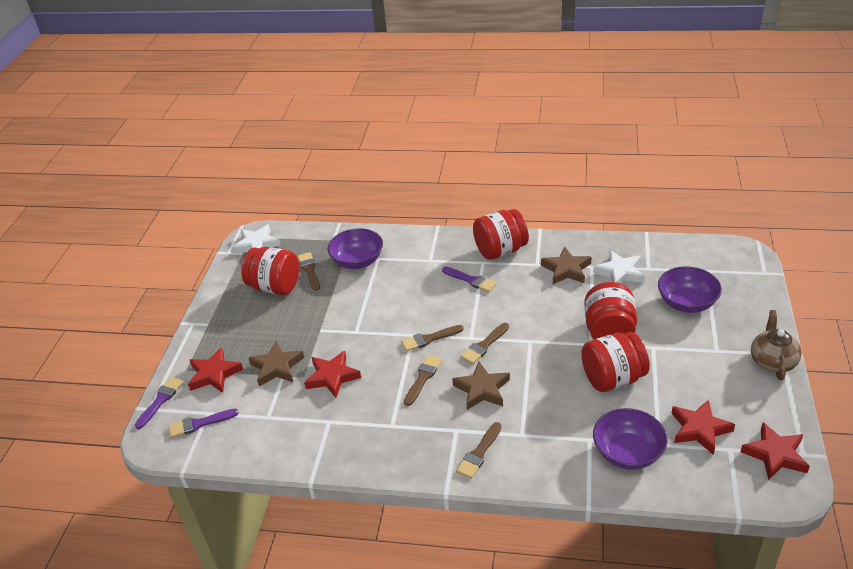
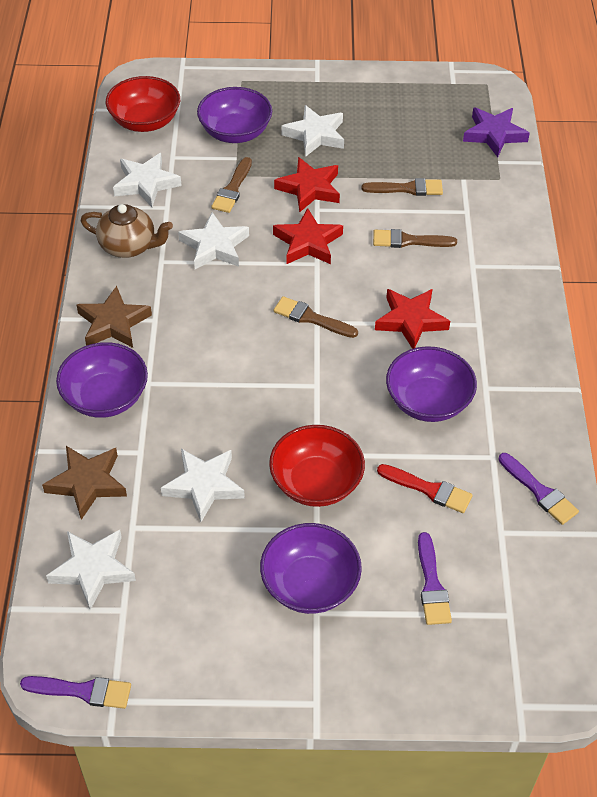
brown brush: [297,252,320,291] [401,325,464,352] [404,355,442,406] [456,422,502,479] [461,323,509,364] = 5 -> [211,157,252,213] [273,296,358,338] [362,178,443,196] [373,229,457,248] = 4
brown star: [249,341,304,387] [452,361,510,410] [541,247,592,284] = 3 -> [42,446,127,520] [76,286,152,348] = 2
purple bowl: [328,228,383,269] [593,408,667,470] [658,266,722,313] = 3 -> [56,342,148,418] [197,87,272,143] [260,523,362,614] [386,346,477,422] = 4
purple star: none = 0 -> [463,108,530,157] = 1
red bowl: none = 0 -> [106,76,180,132] [269,425,365,507] = 2
red brush: none = 0 -> [377,464,473,513] = 1
red jar: [241,247,299,295] [473,209,529,260] [581,332,650,392] [584,282,637,339] = 4 -> none = 0
red star: [188,347,243,393] [304,351,361,398] [671,399,735,455] [740,422,810,480] = 4 -> [273,208,343,264] [274,157,340,212] [375,289,450,349] = 3
white star: [232,225,281,254] [593,250,645,284] = 2 -> [46,530,136,610] [113,153,182,207] [161,448,245,522] [178,212,249,269] [281,105,344,157] = 5

